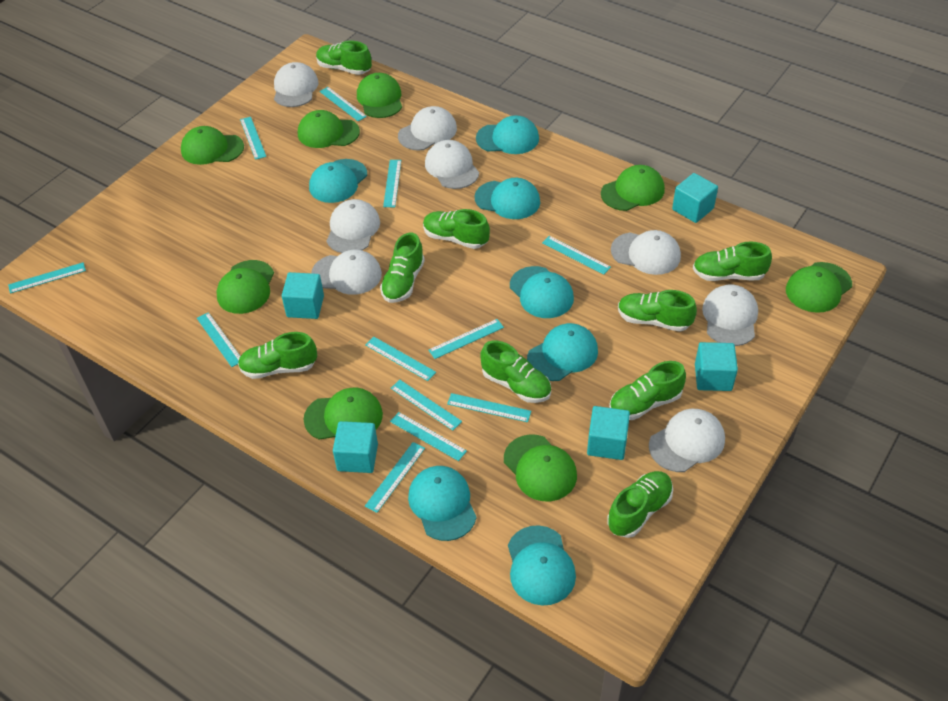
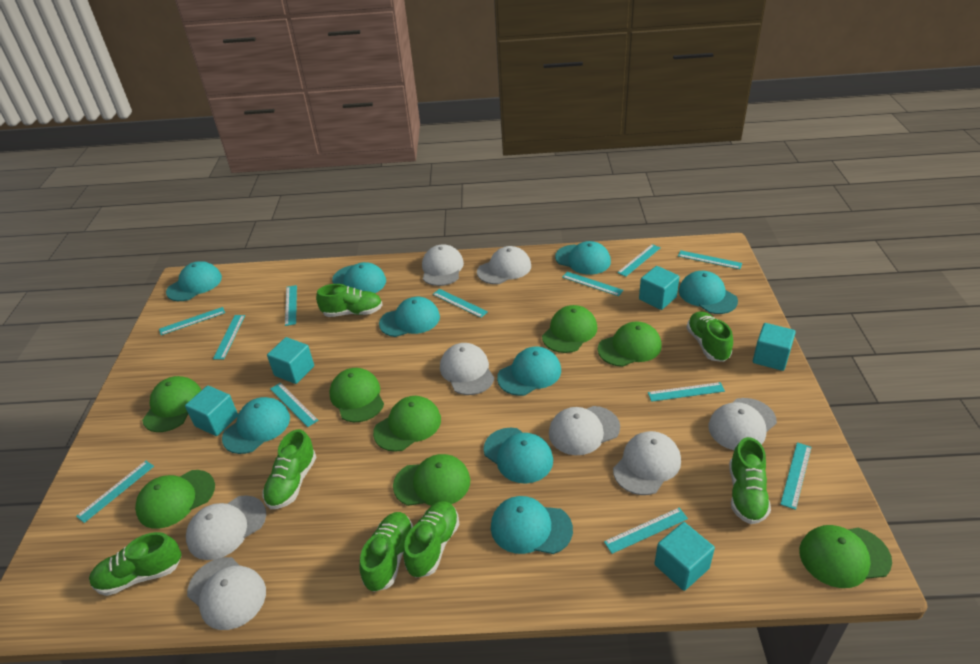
green shoe: [238,332,317,379] [316,40,372,75] [380,233,425,303] [423,209,490,249] [480,341,551,403] [607,471,673,538] [609,361,686,420] [618,290,697,332] [693,242,772,281] = 9 -> [89,532,181,596] [263,429,316,509] [316,284,383,317] [359,512,413,592] [403,501,459,578] [686,311,733,362] [729,437,771,524] = 7
turquoise cap: [309,159,367,203] [408,466,477,541] [475,178,540,219] [476,115,539,154] [508,525,576,605] [510,266,574,318] [527,323,598,381] = 7 -> [166,261,222,301] [222,397,290,454] [332,262,386,293] [379,297,440,337] [483,428,553,484] [491,496,573,554] [497,347,561,396] [555,241,611,275] [679,271,738,314] = 9

